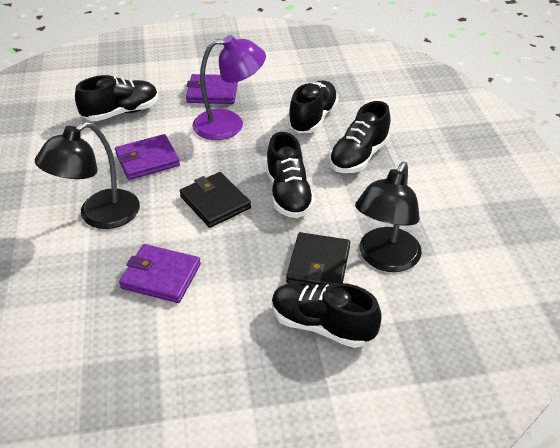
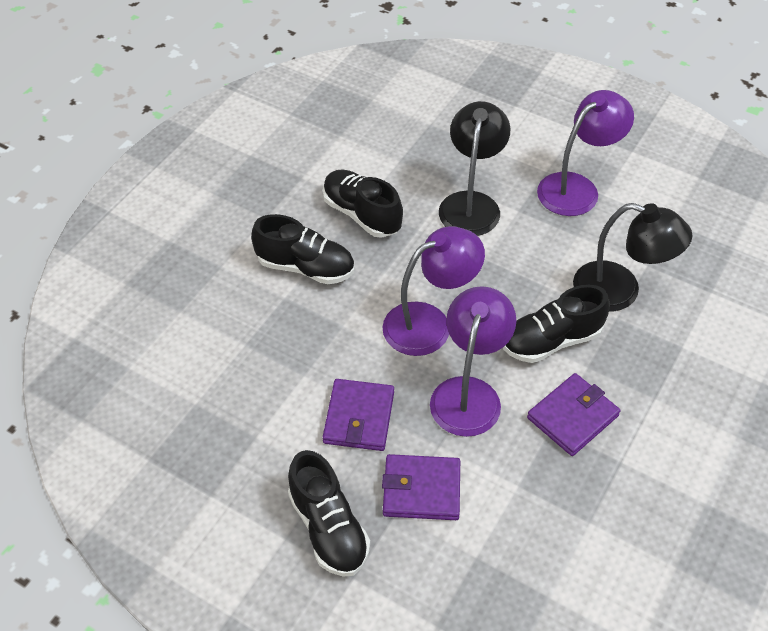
black shoe: [75,75,158,121] [266,132,315,218] [272,282,382,348] [288,80,339,133] [329,101,391,173] = 5 -> [251,214,354,284] [288,450,370,576] [323,169,403,238] [503,285,610,363] = 4
black wallet: [180,172,251,228] [286,232,350,286] = 2 -> none = 0
purple lamp: [192,35,266,140] = 1 -> [382,226,485,356] [430,286,516,437] [537,90,634,216] = 3

